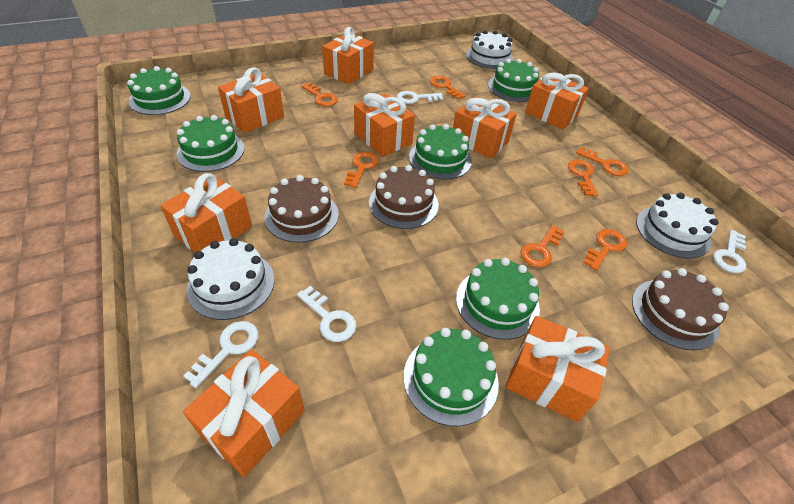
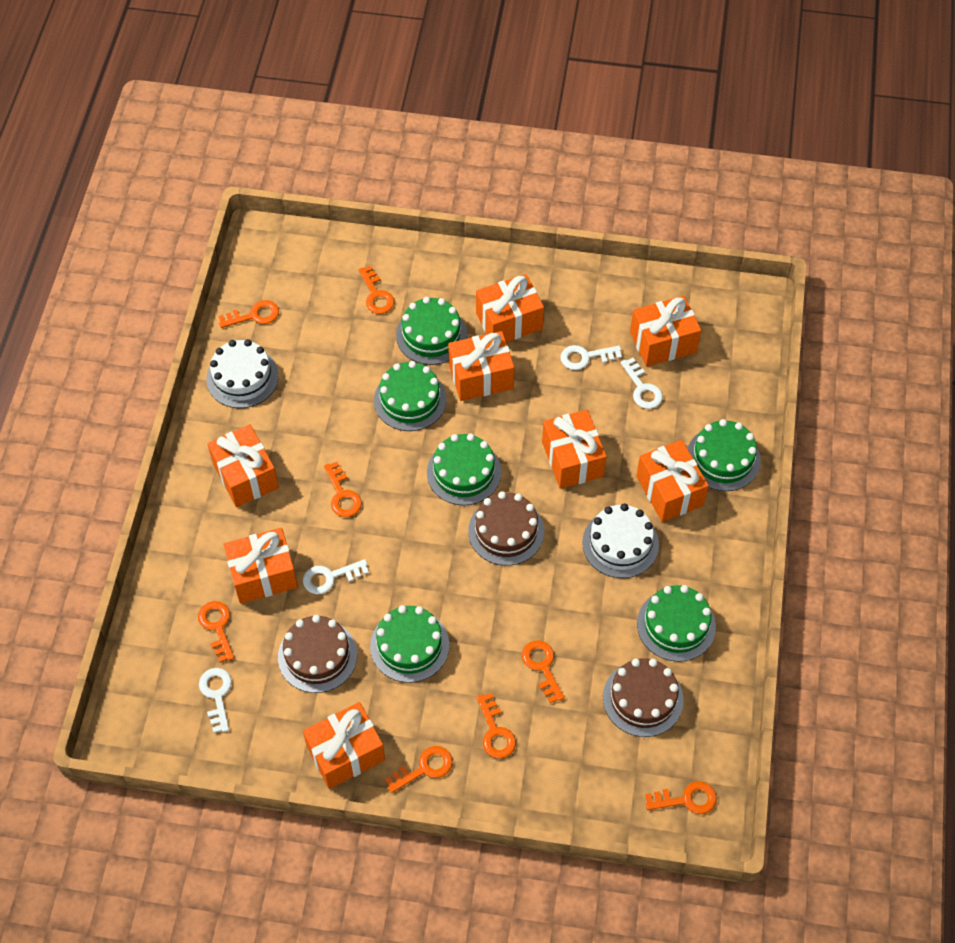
orange key: [301,82,338,107] [344,152,379,188] [430,76,466,99] [520,225,565,268] [568,159,598,197] [576,147,629,176] [583,229,627,271] = 7 -> [198,601,234,663] [219,300,279,328] [324,462,362,517] [358,266,395,314] [385,746,453,793] [477,693,516,759] [522,640,565,703] [645,781,717,814] = 8
white cake: [187,238,274,320] [466,30,513,69] [636,193,718,259] = 3 -> [206,339,279,408] [582,503,659,578] = 2

